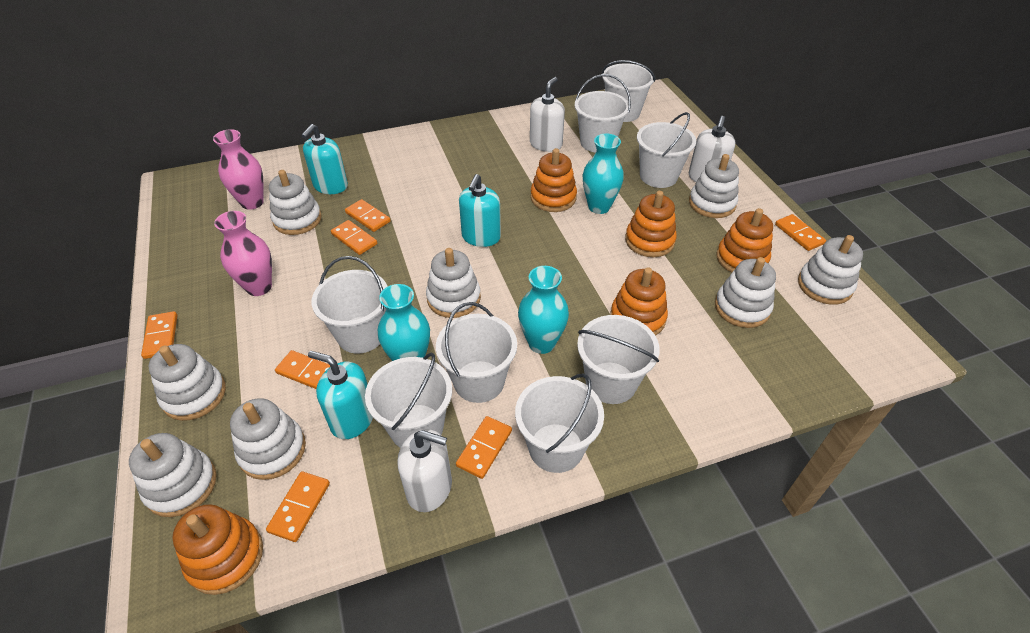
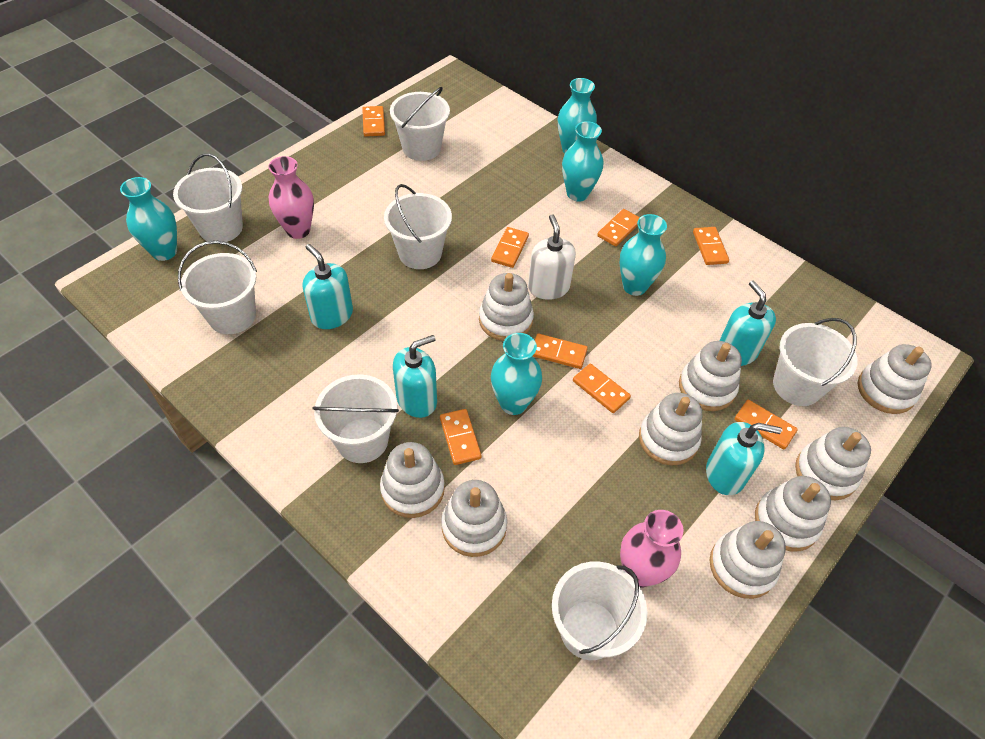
orange domino: [141,311,177,359] [266,471,330,542] [275,350,330,389] [331,220,377,255] [345,199,391,232] [456,416,512,479] [775,214,826,251] = 7 -> [362,106,385,137] [440,409,482,465] [491,227,529,268] [533,333,588,369] [573,364,631,413] [597,209,640,246] [693,227,729,265] [735,400,798,449] = 8
orange stacking toy: [172,504,263,595] [531,148,577,212] [610,267,668,336] [625,191,677,257] [716,208,773,273] = 5 -> none = 0
turquoise soap dispenser: [301,124,348,194] [308,351,373,439] [459,174,501,247] = 3 -> [303,244,353,329] [393,335,437,418] [706,422,782,495] [719,281,776,366] = 4
turquoise vase: [378,284,430,361] [518,266,569,354] [583,134,624,214] = 3 -> [120,177,177,261] [491,333,542,415] [558,78,597,154] [562,121,603,202] [620,214,667,296] = 5
white bucket: [312,256,388,354] [365,352,452,448] [436,302,517,403] [515,374,604,473] [575,74,631,153] [577,315,660,404] [602,60,655,122] [637,112,696,188] = 8 -> [173,153,243,242] [178,241,257,334] [312,374,399,463] [384,184,452,269] [390,87,450,161] [552,561,648,660] [773,318,858,406] = 7
white soap dispenser: [397,429,452,512] [530,77,565,152] [689,116,735,182] = 3 -> [528,214,576,300] = 1
white stacking toy: [129,433,217,517] [148,344,226,421] [230,398,306,480] [269,170,322,235] [426,248,481,318] [689,154,739,218] [715,257,776,328] [798,235,863,305] = 8 -> [380,442,445,518] [441,480,507,557] [479,273,534,341] [639,393,702,465] [679,341,742,411] [710,521,786,599] [755,476,831,552] [795,427,871,500] [858,344,932,414] = 9

